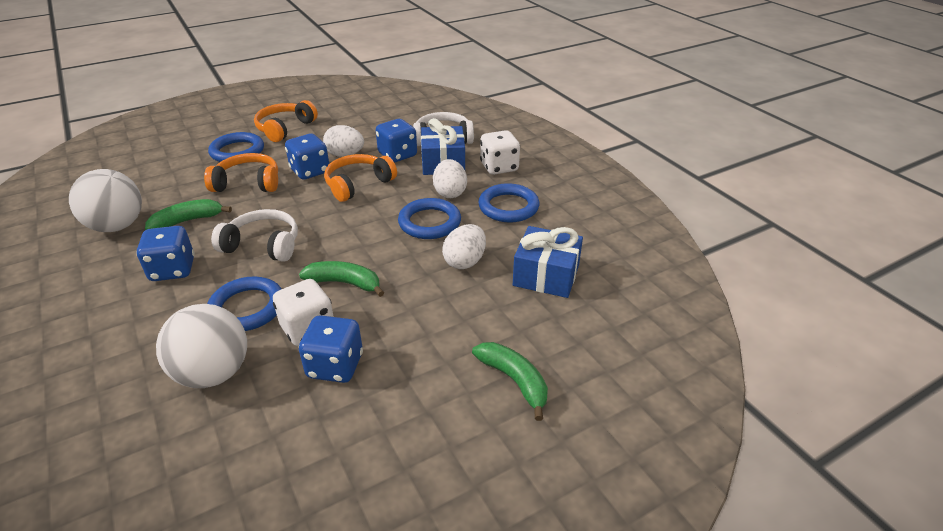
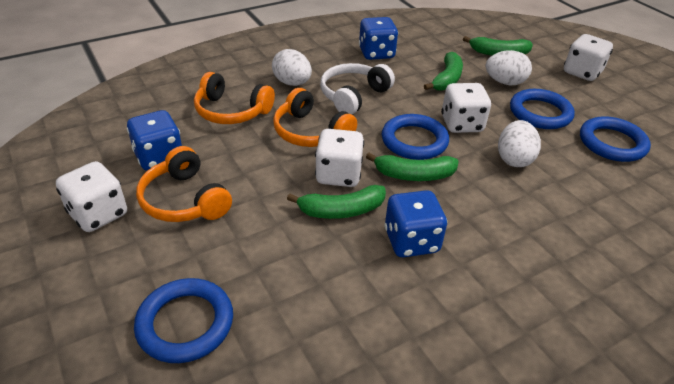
blue dice: [136,226,195,281] [285,134,329,180] [299,315,363,383] [376,119,417,162] = 4 -> [127,110,182,171] [359,17,398,60] [384,190,447,257] = 3
blue gift: [421,118,465,175] [513,226,583,298] = 2 -> none = 0
green banana: [145,199,232,230] [299,261,384,297] [472,342,548,421] = 3 -> [287,185,386,219] [366,153,459,181] [424,52,463,91] [463,36,533,56] = 4
white ball: [69,169,142,232] [156,304,247,388] = 2 -> none = 0
white dice: [273,279,334,346] [480,130,520,175] = 2 -> [56,161,127,232] [315,129,364,187] [441,83,491,133] [564,34,613,81] = 4
white headphones: [211,209,298,262] [413,112,474,146] = 2 -> [320,63,395,115] = 1

